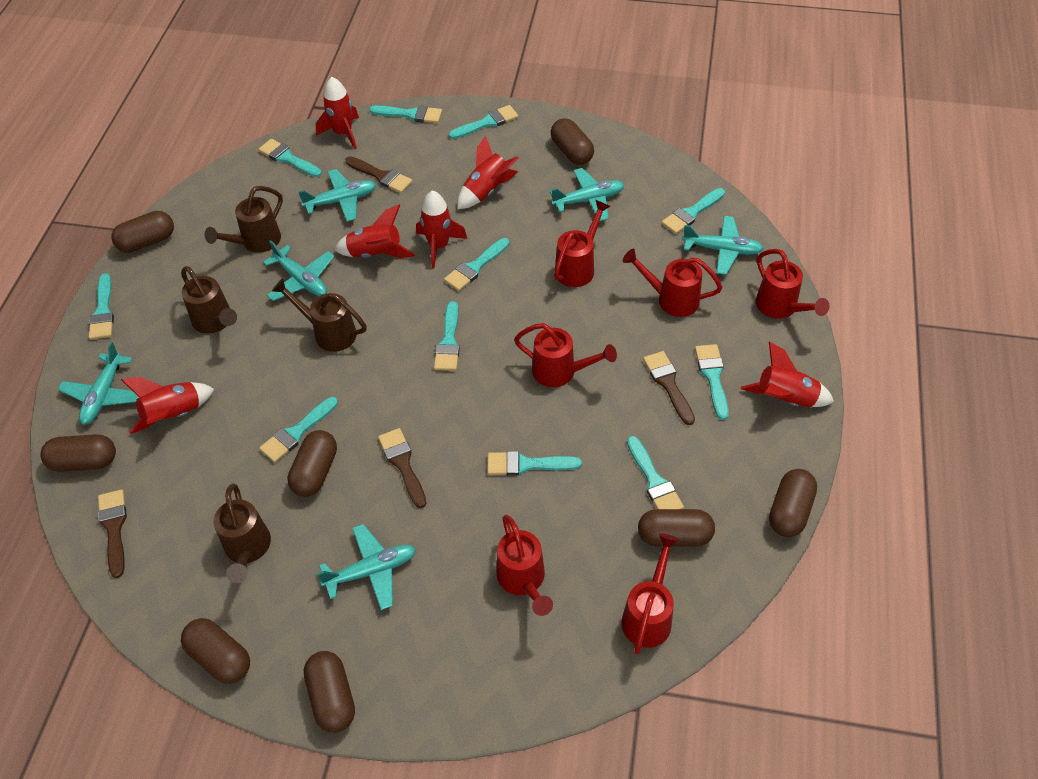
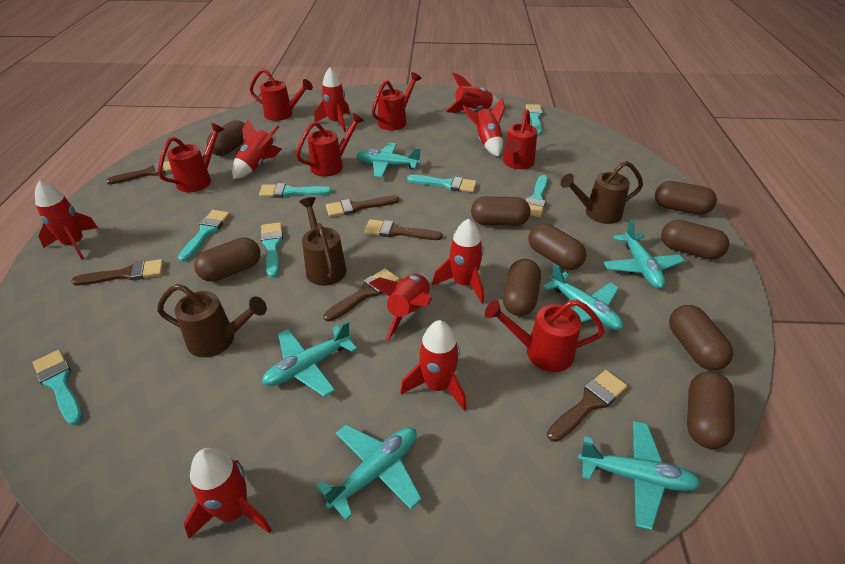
brown brush: [98,489,127,578] [345,156,412,193] [378,428,427,508] [643,351,695,425] = 4 -> [71,259,164,285] [106,161,172,185] [323,268,399,322] [326,195,399,217] [364,219,443,240] [547,370,627,442] = 6
brown capsule: [40,434,116,472] [111,211,174,253] [181,618,250,684] [287,430,337,497] [304,651,355,733] [551,118,594,165] [638,509,715,546] [769,469,817,537] = 8 -> [194,237,261,282] [207,120,245,156] [471,196,530,226] [503,259,541,316] [528,224,587,270] [655,181,717,215] [661,220,730,260] [669,305,734,371] [687,372,735,449] = 9
brown watering can: [181,266,237,334] [205,186,283,252] [213,483,271,583] [272,278,367,352] = 4 -> [157,284,267,357] [299,197,347,286] [560,161,643,224] = 3
red rocket: [121,377,214,434] [316,77,359,149] [334,205,415,258] [416,191,467,268] [457,135,519,209] [741,342,834,407] = 6 -> [35,181,98,260] [184,448,272,539] [232,119,282,179] [314,67,350,132] [369,274,432,340] [400,320,466,411] [432,218,484,303] [445,73,499,113] [463,98,505,157] = 9
turquoise brush: [89,273,114,340] [258,139,322,177] [259,397,338,463] [369,105,442,123] [434,301,460,371] [444,238,509,291] [448,105,518,139] [487,451,582,476] [627,436,684,509] [662,188,725,234] [695,344,729,420] = 11 -> [33,350,83,425] [178,210,230,262] [259,183,332,198] [260,222,283,278] [407,175,477,193] [525,175,548,217] [526,104,543,135] = 7

